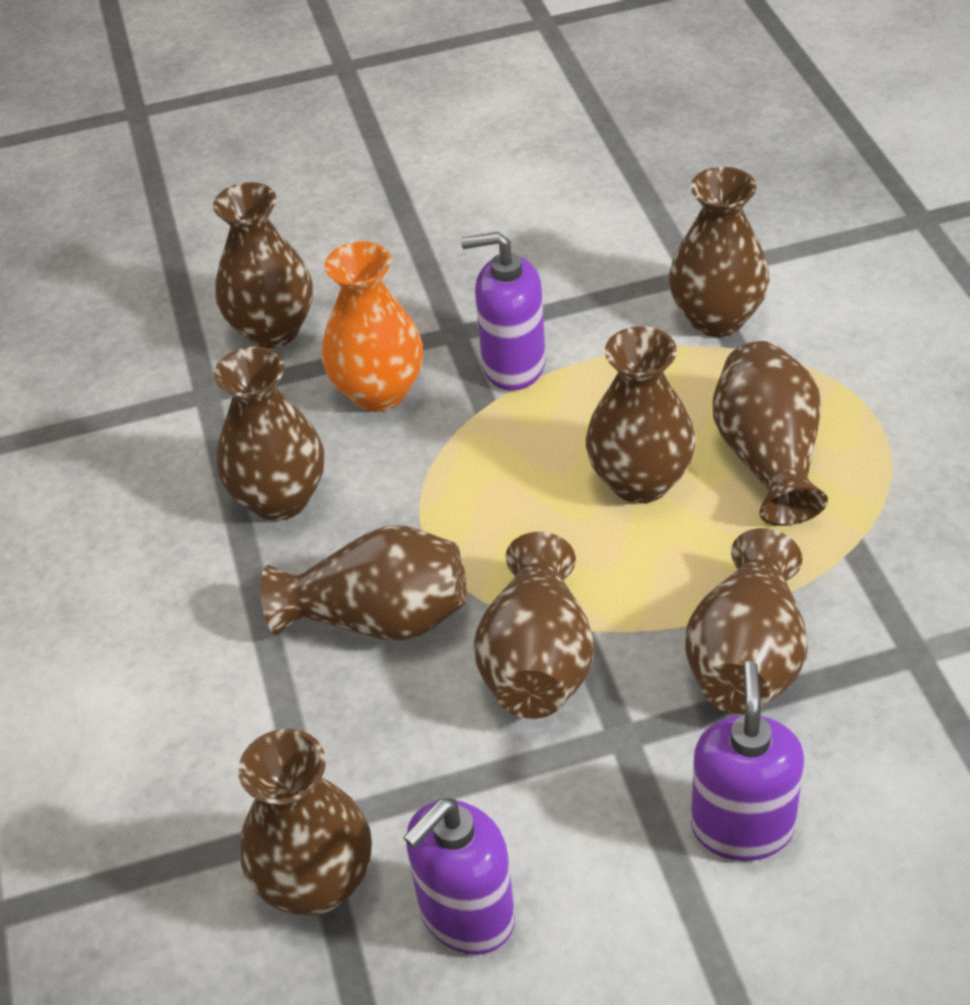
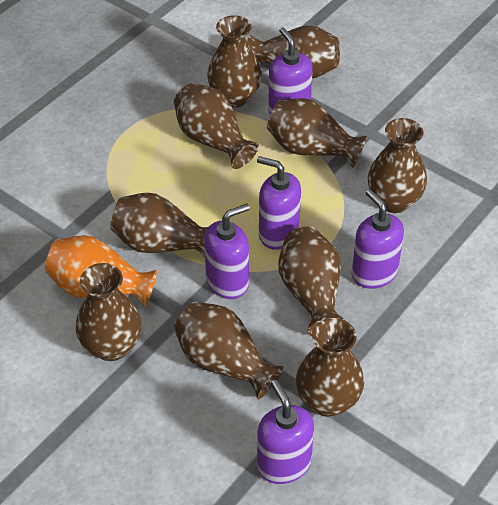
brown vase: [213,182,313,348] [214,346,324,521] [238,729,372,915] [260,526,466,641] [474,532,594,719] [586,326,696,504] [669,167,770,337] [685,528,808,714] [712,341,828,526] = 9 -> [76,263,141,361] [110,193,208,257] [174,83,259,169] [174,301,284,400] [207,15,262,108] [247,25,340,78] [267,98,367,168] [278,227,346,336] [296,318,364,417] [368,118,427,213] = 10
purple soap dispenser: [403,798,515,955] [461,232,546,391] [691,661,804,861] = 3 -> [204,204,250,299] [257,156,301,250] [257,380,314,484] [268,27,313,115] [352,189,404,289] = 5

